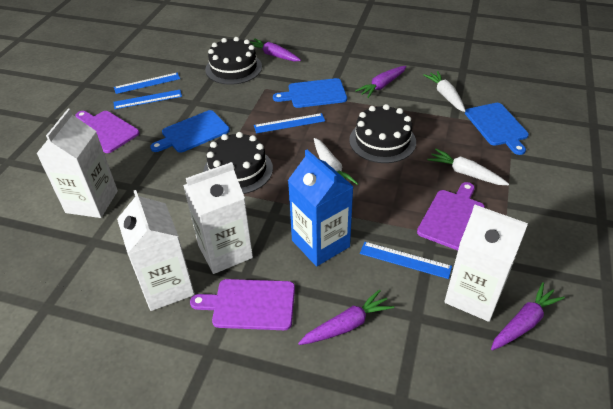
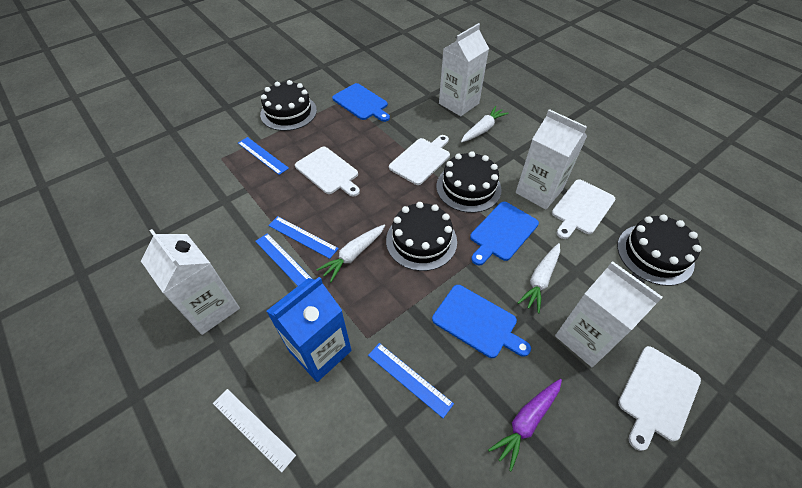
black cake: [203,132,273,194] [205,37,262,85] [349,104,416,163] = 3 -> [260,80,317,131] [386,202,457,271] [436,151,502,213] [617,215,702,286] = 4
purple carrot: [250,38,301,62] [298,289,394,345] [355,66,407,98] [491,282,565,351] = 4 -> [488,379,562,472] = 1
purple cutting board: [76,111,140,153] [190,279,295,330] [417,182,485,250] = 3 -> none = 0
white cutting board: none = 0 -> [295,147,360,197] [389,135,450,185] [552,179,615,239] [618,346,701,451] = 4
white ruler: none = 0 -> [213,389,296,472] = 1

